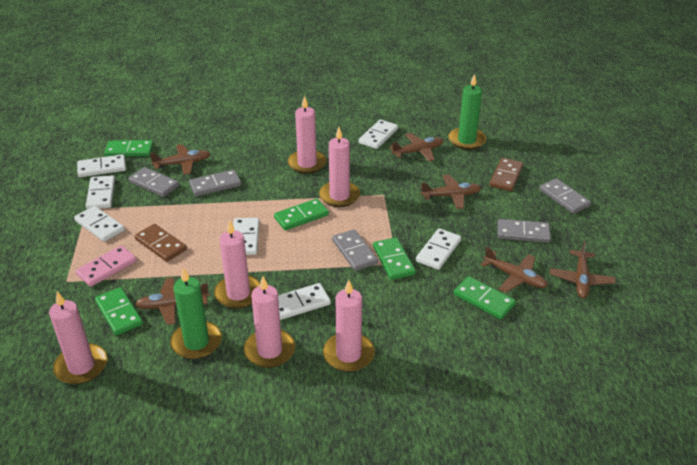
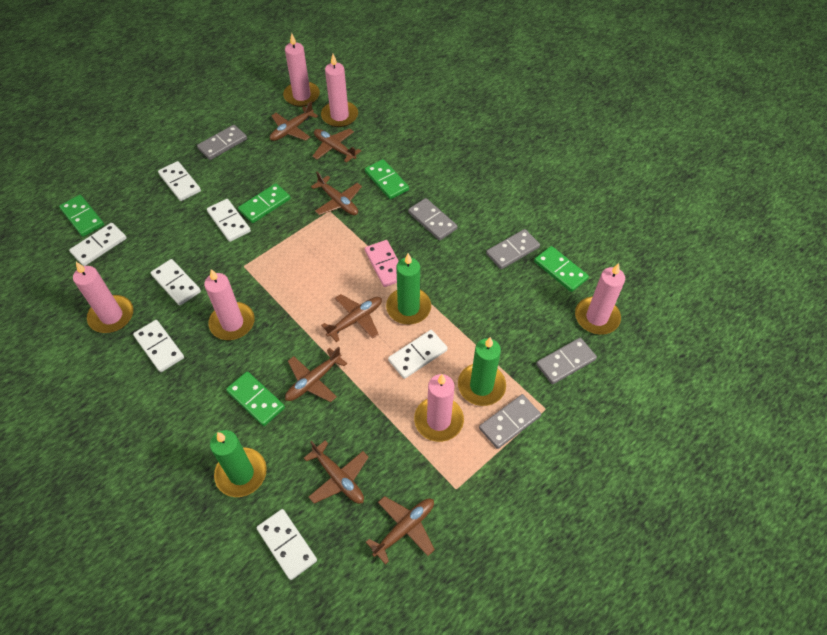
brown domino: [134,224,187,262] [489,158,523,191] = 2 -> none = 0
brown plane: [135,278,210,325] [150,144,210,175] [390,133,444,161] [421,175,481,209] [481,246,548,293] [550,240,616,298] = 6 -> [270,102,318,141] [285,347,347,402] [304,440,369,504] [311,172,362,215] [312,128,361,163] [321,294,382,342] [366,496,435,565] = 7
green candle: [170,268,222,359] [448,74,486,150] = 2 -> [210,430,267,497] [386,253,431,324] [458,337,506,406] = 3

